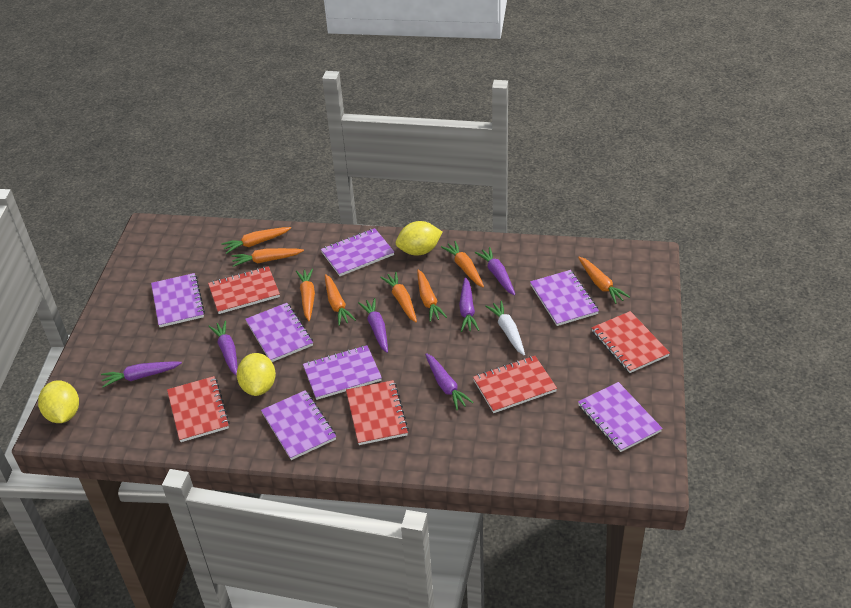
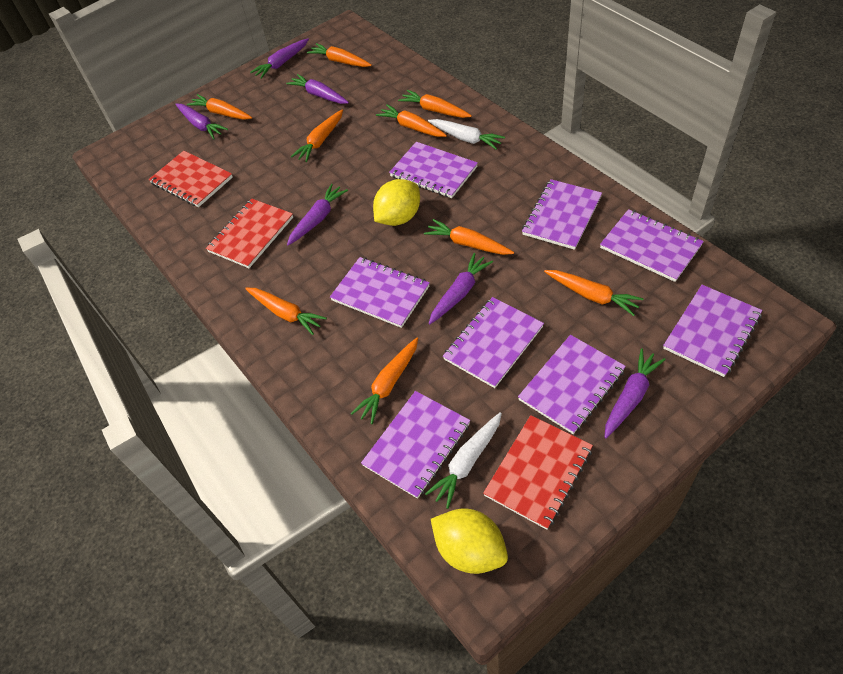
orange carrot: [221,227,291,254] [232,248,304,267] [296,268,315,321] [325,274,356,326] [380,272,417,322] [417,269,447,322] [441,241,484,287] [578,257,630,304] = 8 -> [187,94,252,120] [245,288,327,335] [291,109,343,162] [307,43,372,67] [351,338,418,424] [376,105,447,137] [398,90,472,118] [424,219,514,255] [544,270,643,316] = 9
purple notebook: [151,273,205,327] [245,303,313,362] [261,390,336,460] [303,345,382,400] [321,228,394,276] [530,270,599,326] [578,382,663,452] = 7 -> [330,257,430,328] [361,391,470,499] [389,142,478,198] [443,297,544,388] [518,335,626,434] [522,179,602,250] [600,209,704,282] [663,285,762,377] = 8
red notebook: [167,376,230,442] [208,266,280,314] [346,380,409,445] [473,356,557,413] [592,311,670,373] = 5 -> [149,151,233,207] [206,199,293,268] [483,415,593,530] = 3
white carrot: [485,301,525,355] = 1 -> [425,412,502,509] [428,119,505,150] = 2
yellow lemon: [38,380,79,423] [237,353,276,396] [396,221,442,255] = 3 -> [373,179,420,226] [431,508,508,574] = 2

